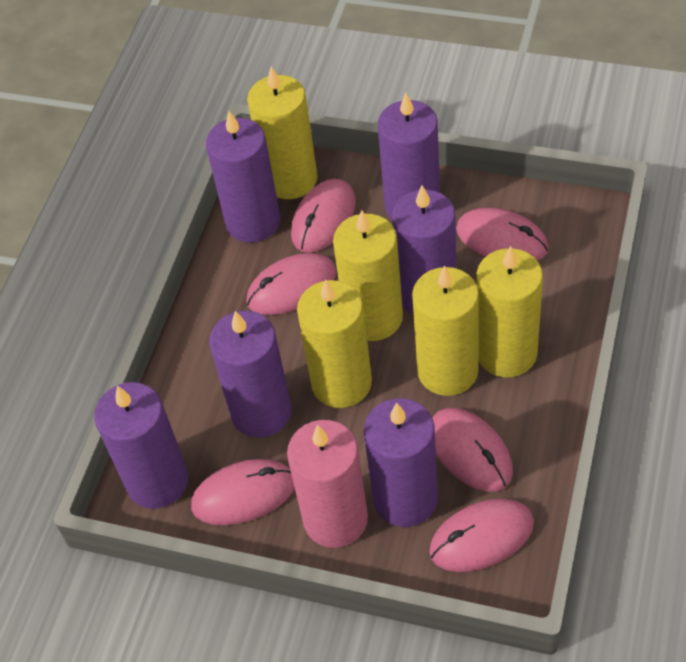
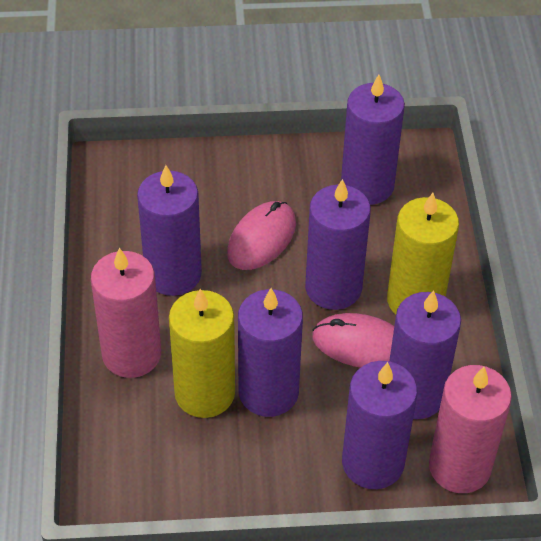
pink candle: [287,420,368,548] = 1 -> [91,248,161,378] [429,365,512,493] = 2
pink mouse: [191,459,294,525] [246,253,336,315] [291,179,356,253] [429,499,534,572] [432,408,513,492] [456,208,549,261] = 6 -> [227,201,296,270] [312,313,394,368] = 2
yellow candle: [247,67,318,199] [297,279,372,408] [333,210,403,341] [412,265,479,396] [477,246,543,377] = 5 -> [169,289,235,418] [387,193,459,314] = 2

